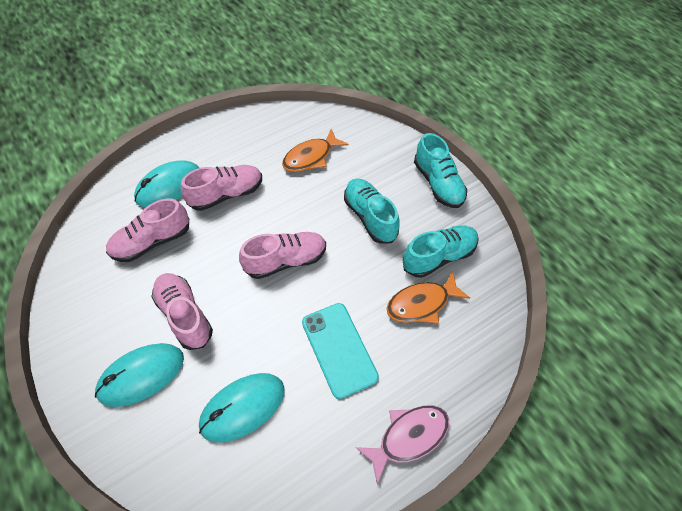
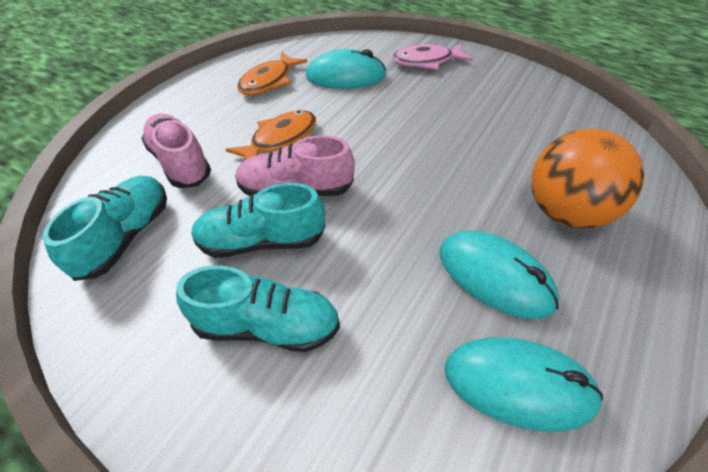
orange ball: none = 0 -> [531,129,644,228] = 1
pink shoe: [106,199,189,262] [151,273,213,350] [181,165,262,211] [239,232,326,279] = 4 -> [141,114,211,188] [235,135,355,196] = 2
turquoise phone: [302,303,379,399] = 1 -> none = 0

